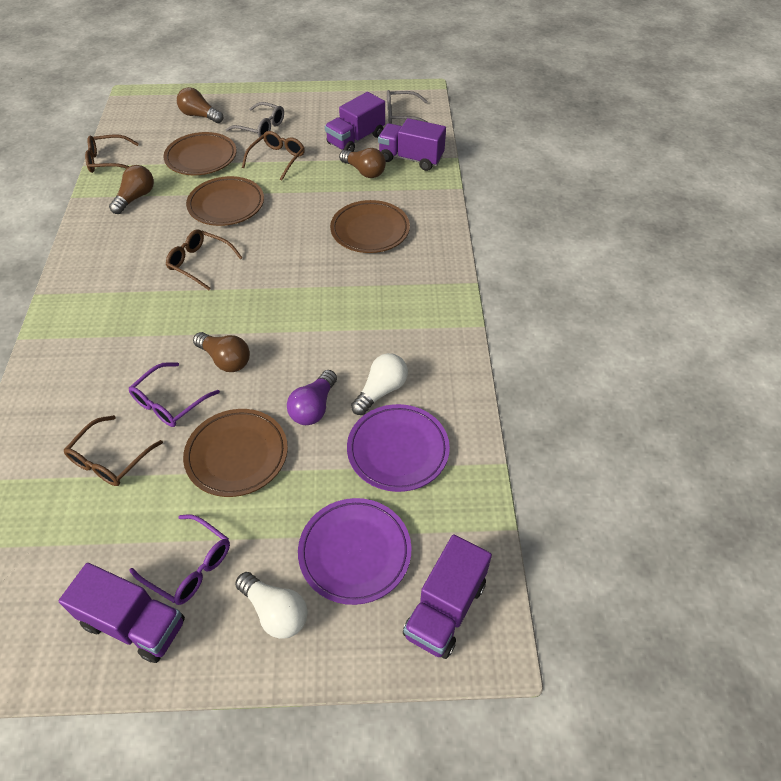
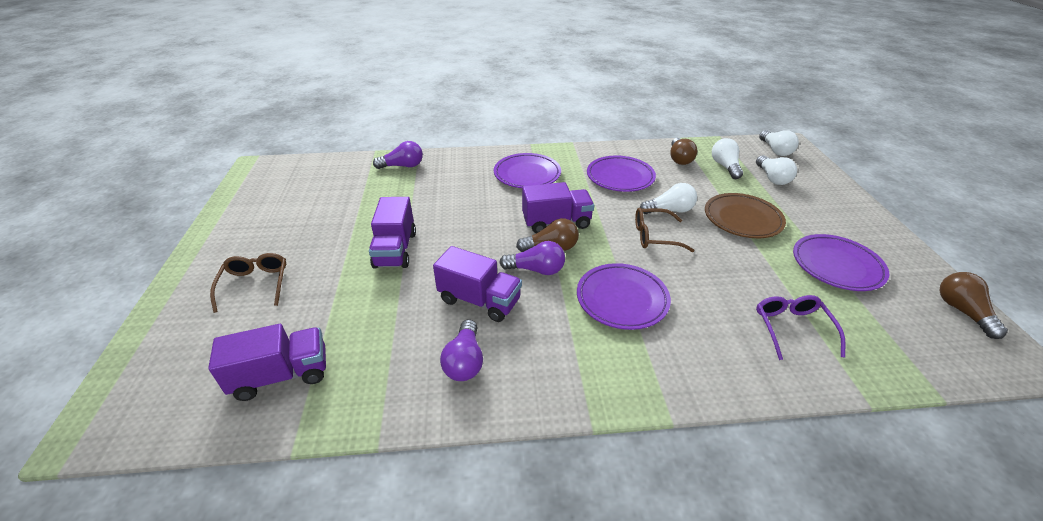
brown glasses: [64,415,163,486] [85,134,139,173] [166,229,243,290] [242,131,305,181] = 4 -> [210,253,286,313] [635,208,695,252] = 2
brown light bulb: [109,165,154,214] [177,87,223,123] [193,332,250,372] [339,148,386,178] = 4 -> [516,218,579,252] [670,138,697,165] [939,272,1008,339] = 3
brown plate: [164,132,237,175] [183,409,288,497] [186,176,264,226] [330,200,410,253] = 4 -> [705,193,786,238] = 1
grey glasses: [225,102,284,137] [387,90,429,124] = 2 -> none = 0
purple glasses: [129,362,220,427] [129,514,230,605] = 2 -> [756,295,846,360] = 1
purple light bulb: [287,370,337,425] = 1 -> [373,141,423,169] [440,319,483,381] [499,241,565,275] = 3
purple plate: [298,498,411,605] [347,404,450,492] = 2 -> [494,153,561,188] [577,263,671,330] [587,156,656,192] [793,234,889,291] = 4
white light bulb: [235,572,308,639] [351,353,408,415] = 2 -> [640,183,697,214] [712,138,743,179] [756,155,797,185] [759,130,799,156] = 4

